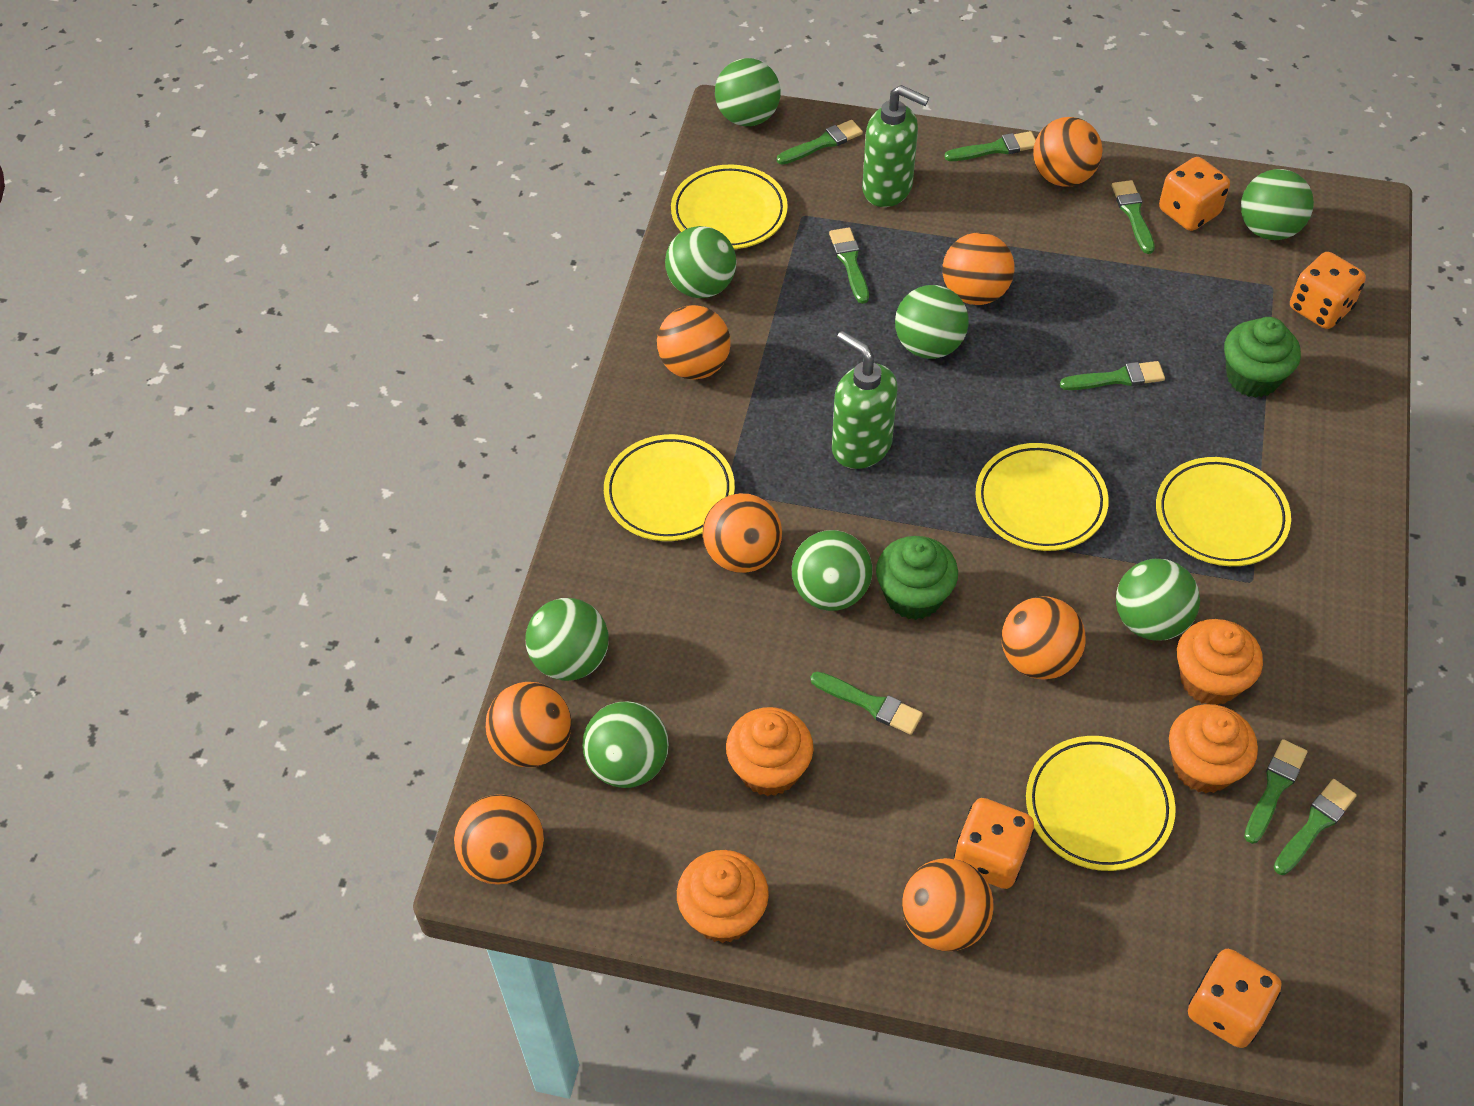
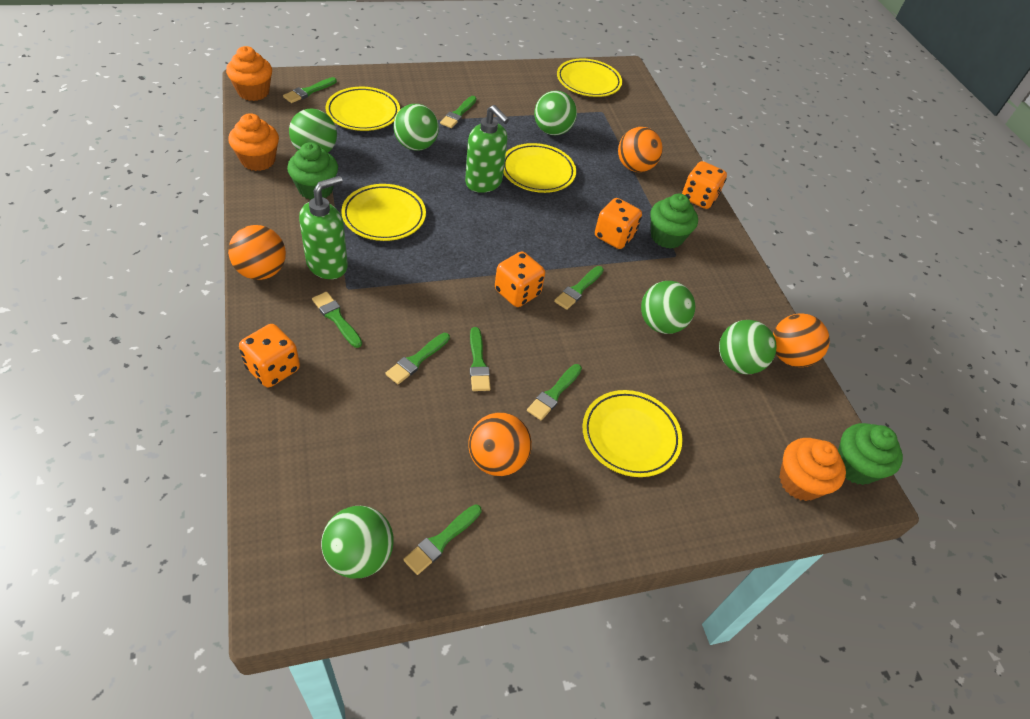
green ball: [526,598,609,681] [582,701,669,788] [665,226,736,298] [715,58,781,126] [791,530,872,611] [895,285,969,359] [1116,559,1200,640] [1241,169,1314,240] = 8 -> [289,108,337,153] [321,506,394,578] [394,104,439,151] [534,91,577,135] [641,281,695,334] [719,320,776,374] = 6
green cupcake: [876,536,958,620] [1224,317,1301,398] = 2 -> [287,142,338,200] [650,193,698,249] [838,423,903,485] = 3
orange ball: [454,794,544,885] [486,682,572,767] [657,305,731,380] [702,493,782,573] [902,858,993,951] [942,233,1015,305] [1001,596,1086,680] [1033,117,1103,187] = 8 -> [228,225,286,280] [468,412,532,476] [618,127,663,172] [773,313,830,367] = 4
orange cupcake: [677,850,769,943] [726,707,813,796] [1169,704,1258,793] [1177,619,1263,705] = 4 -> [226,46,272,101] [228,113,279,171] [779,438,846,501] = 3

